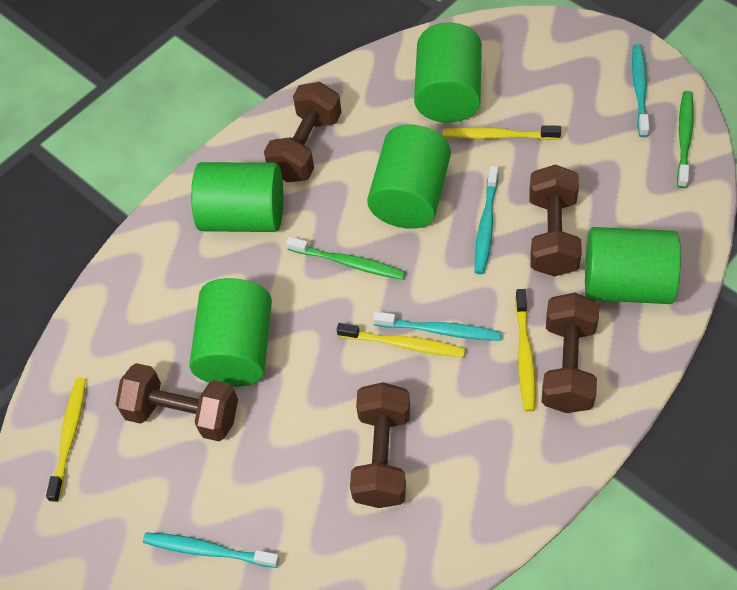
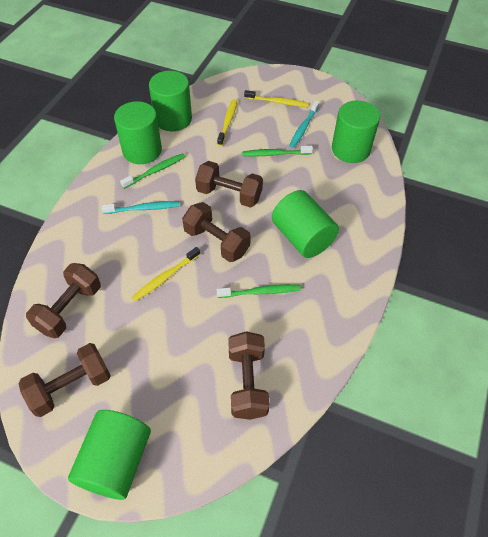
green toothbrush: [286,237,406,280] [677,91,694,188] = 2 -> [120,153,185,189] [217,284,301,298] [242,146,313,156] = 3
turquoise toothbrush: [143,532,279,568] [373,312,502,341] [474,166,498,274] [632,44,649,137] = 4 -> [102,201,179,214] [289,101,319,148] = 2
yellow toothbrush: [46,378,86,502] [337,323,465,357] [443,125,561,140] [515,289,536,412] = 4 -> [132,247,200,302] [217,99,237,146] [244,90,309,107] = 3

